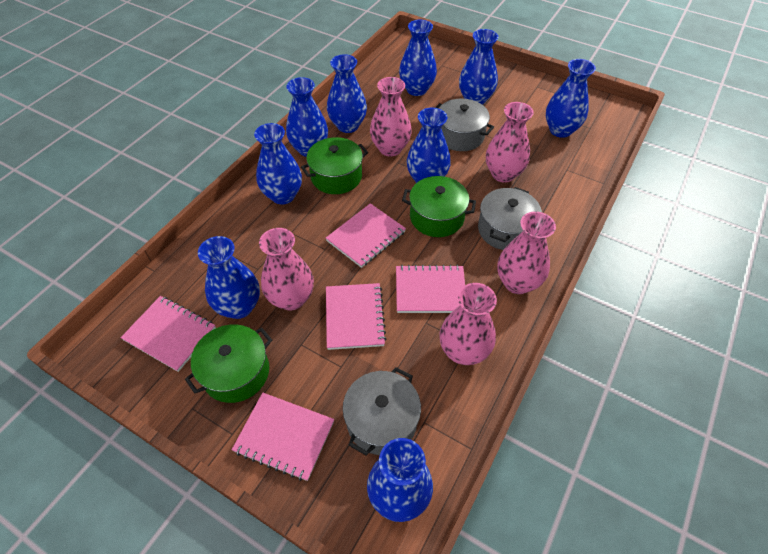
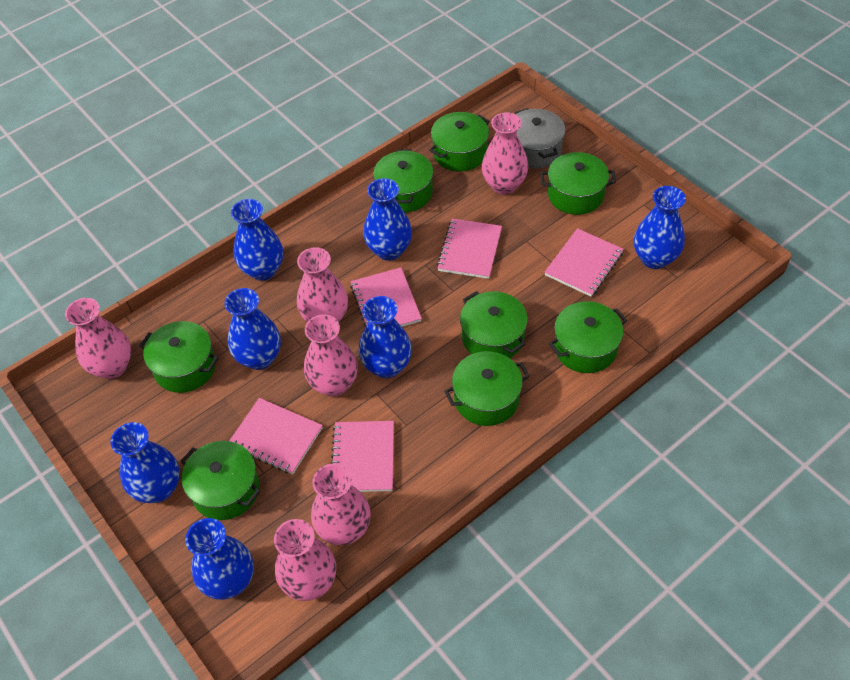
blue vase: [198,236,260,319] [254,123,302,205] [286,77,328,157] [327,54,367,133] [367,438,433,522] [399,20,437,96] [407,107,451,183] [459,29,498,105] [546,59,596,138] = 9 -> [111,422,180,503] [185,518,254,600] [224,288,281,370] [231,199,283,281] [359,296,412,378] [363,178,412,261] [634,186,686,269] = 7
green pot: [185,324,272,403] [301,137,368,194] [402,176,476,237] = 3 -> [139,321,219,393] [180,441,260,520] [373,149,433,212] [429,112,490,172] [444,351,530,426] [460,291,528,358] [541,152,616,215] [549,301,627,373] = 8
grey pot: [343,367,421,455] [435,98,494,151] [478,187,542,250] = 3 -> [515,108,565,169] = 1
pink vase: [259,228,314,310] [370,77,412,157] [440,283,497,365] [486,102,534,183] [497,211,556,294] = 5 -> [65,298,131,379] [274,519,336,601] [297,247,348,322] [304,314,358,397] [311,464,371,545] [482,112,528,195] = 6

